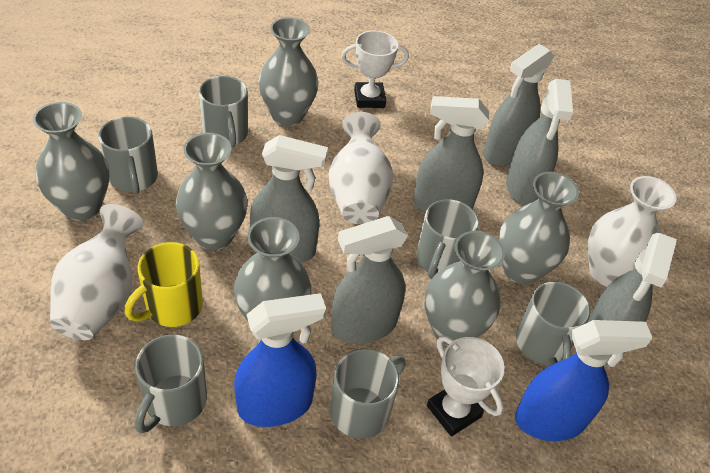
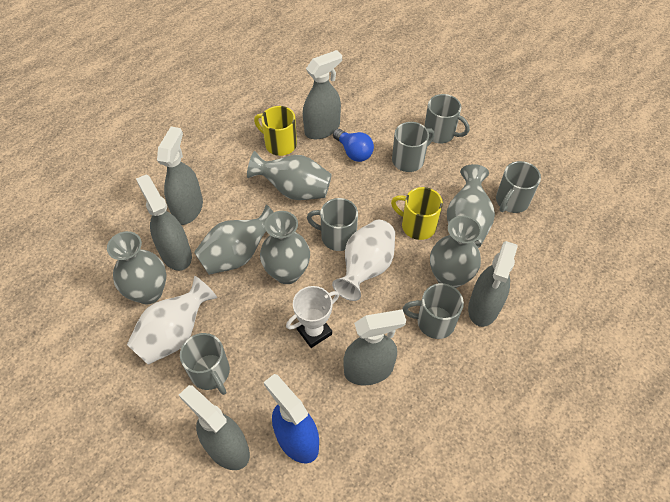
blue light bulb: none = 0 -> [333,129,374,162] = 1
blue spray bottle: [234,293,326,427] [515,320,652,441] = 2 -> [264,374,319,463] = 1
white trophy: [341,30,409,108] [427,335,504,437] = 2 -> [286,286,339,348] = 1
white vase: [50,204,144,340] [328,112,393,224] [588,176,676,287] = 3 -> [127,276,217,365] [332,220,395,301] = 2
yellow mug: [125,242,203,327] = 1 -> [254,106,297,156] [391,187,443,240] = 2

